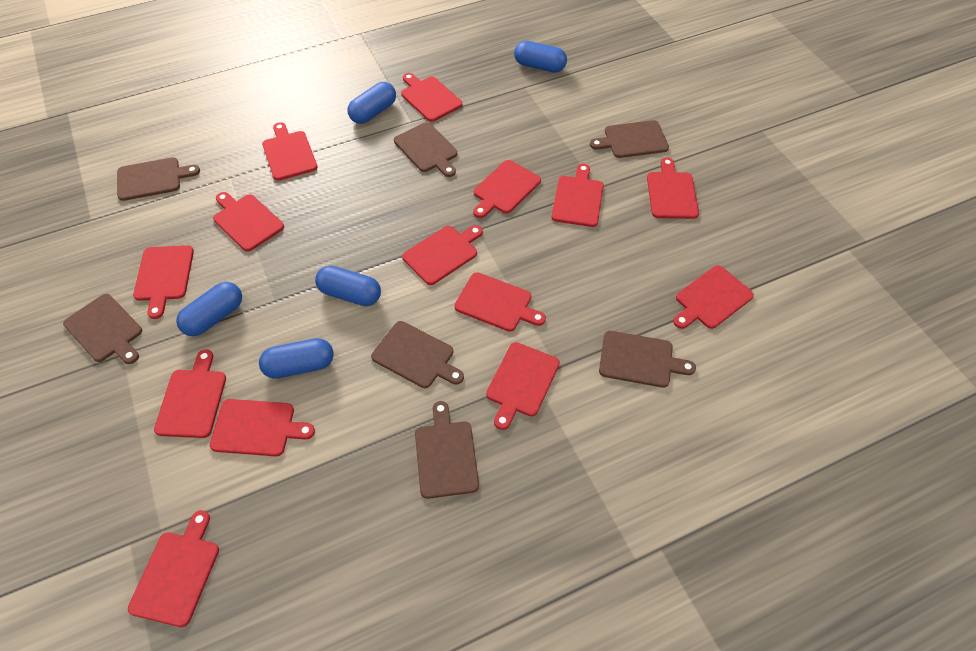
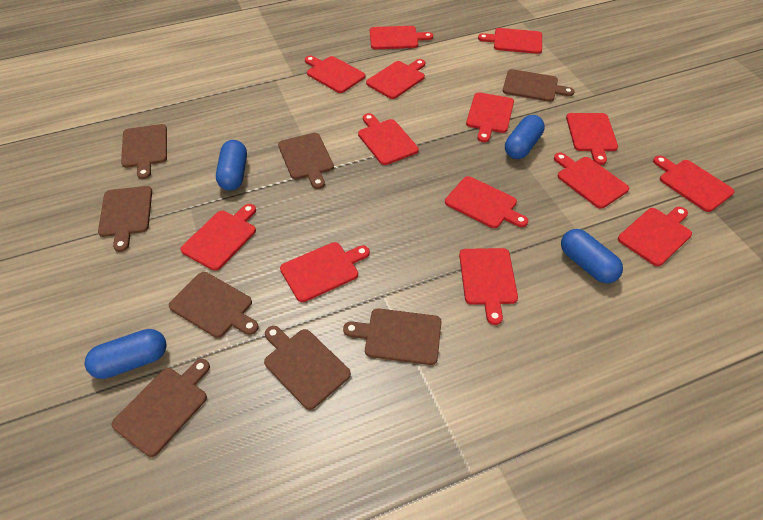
blue capsule: [176,282,242,336] [259,338,334,379] [315,265,381,306] [347,82,396,124] [514,41,567,73] = 5 -> [85,329,167,379] [216,140,247,190] [505,115,545,159] [561,229,623,283] = 4
brown cutting board: [63,294,142,364] [117,157,200,201] [371,321,464,388] [394,122,457,177] [415,401,479,499] [590,120,669,158] [599,331,696,388] = 7 -> [98,186,152,252] [111,359,210,457] [121,124,167,179] [169,272,259,338] [264,326,351,410] [278,133,334,189] [343,308,441,365] [503,69,575,102] = 8

